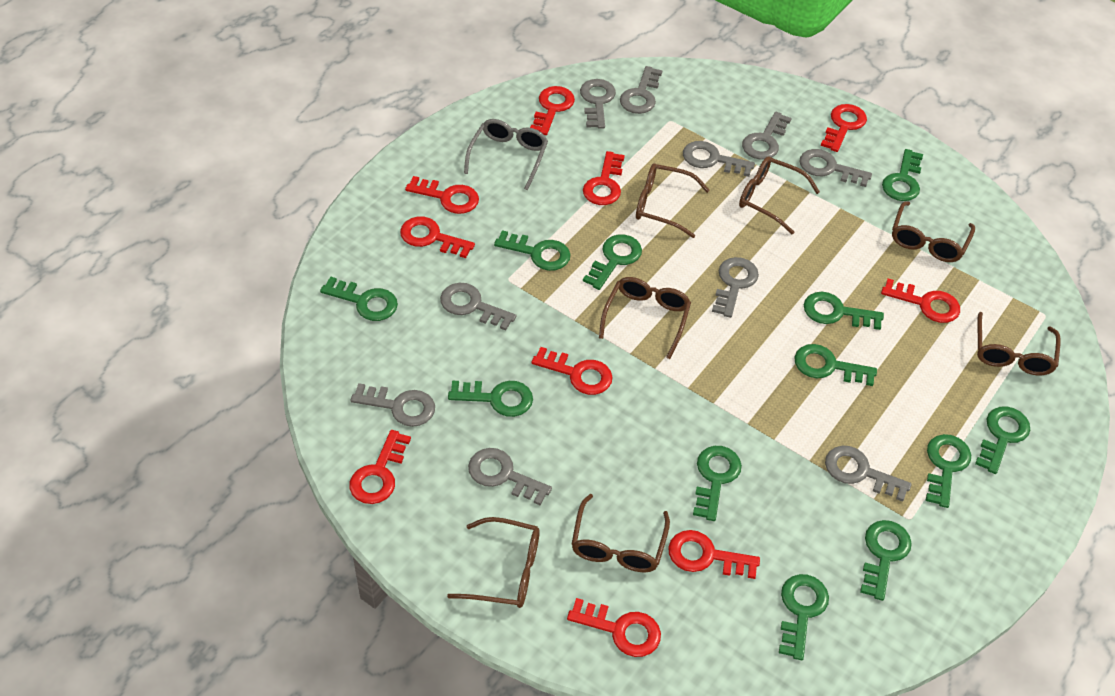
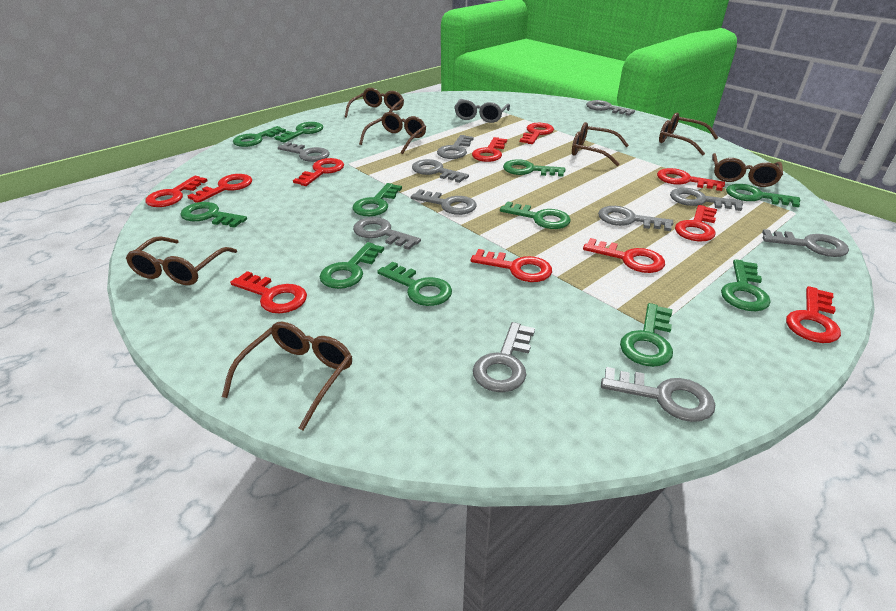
green key: [320,276,398,321] [448,381,533,417] [494,230,571,271] [583,234,642,290] [693,446,742,521] [779,574,829,660] [794,344,877,386] [804,292,884,330] [860,520,912,601] [882,149,923,201] [926,434,971,508] [975,406,1030,474] = 12 -> [180,202,247,228] [233,126,286,147] [274,122,323,142] [319,242,384,289] [352,183,402,216] [377,262,452,306] [500,201,571,229] [503,159,565,177] [620,303,673,367] [721,259,771,311] [726,184,800,207] = 11
grey key: [350,383,435,427] [440,283,517,331] [468,448,552,505] [580,79,616,129] [620,66,662,114] [683,141,755,177] [712,257,759,318] [742,112,792,160] [800,149,872,187] [825,446,912,502] = 10 -> [278,142,330,162] [353,217,421,250] [411,189,477,215] [412,159,469,183] [437,135,474,159] [473,322,535,392] [586,100,635,116] [598,206,673,231] [601,367,715,422] [670,188,743,211] [762,229,849,257] = 11
red key: [349,430,411,504] [400,217,475,258] [405,176,479,214] [530,86,575,135] [531,347,613,395] [567,598,661,657] [583,151,625,205] [668,530,760,579] [821,104,867,152] [881,278,960,323] = 10 -> [145,176,208,207] [187,174,252,203] [230,271,307,313] [293,158,344,186] [471,249,552,282] [472,137,507,162] [520,123,554,144] [583,238,665,273] [657,168,725,191] [675,205,717,241] [786,286,841,343] = 11

